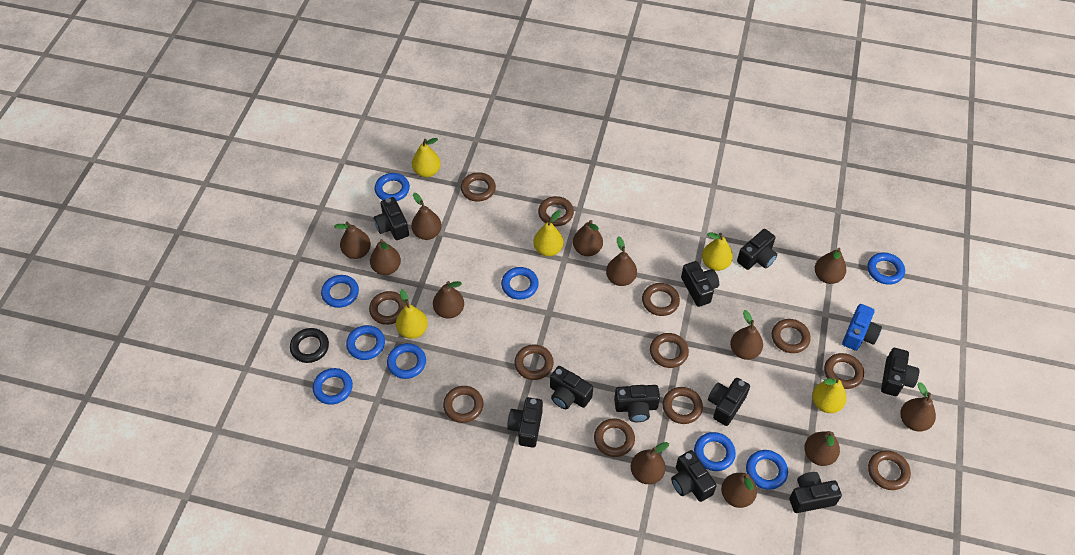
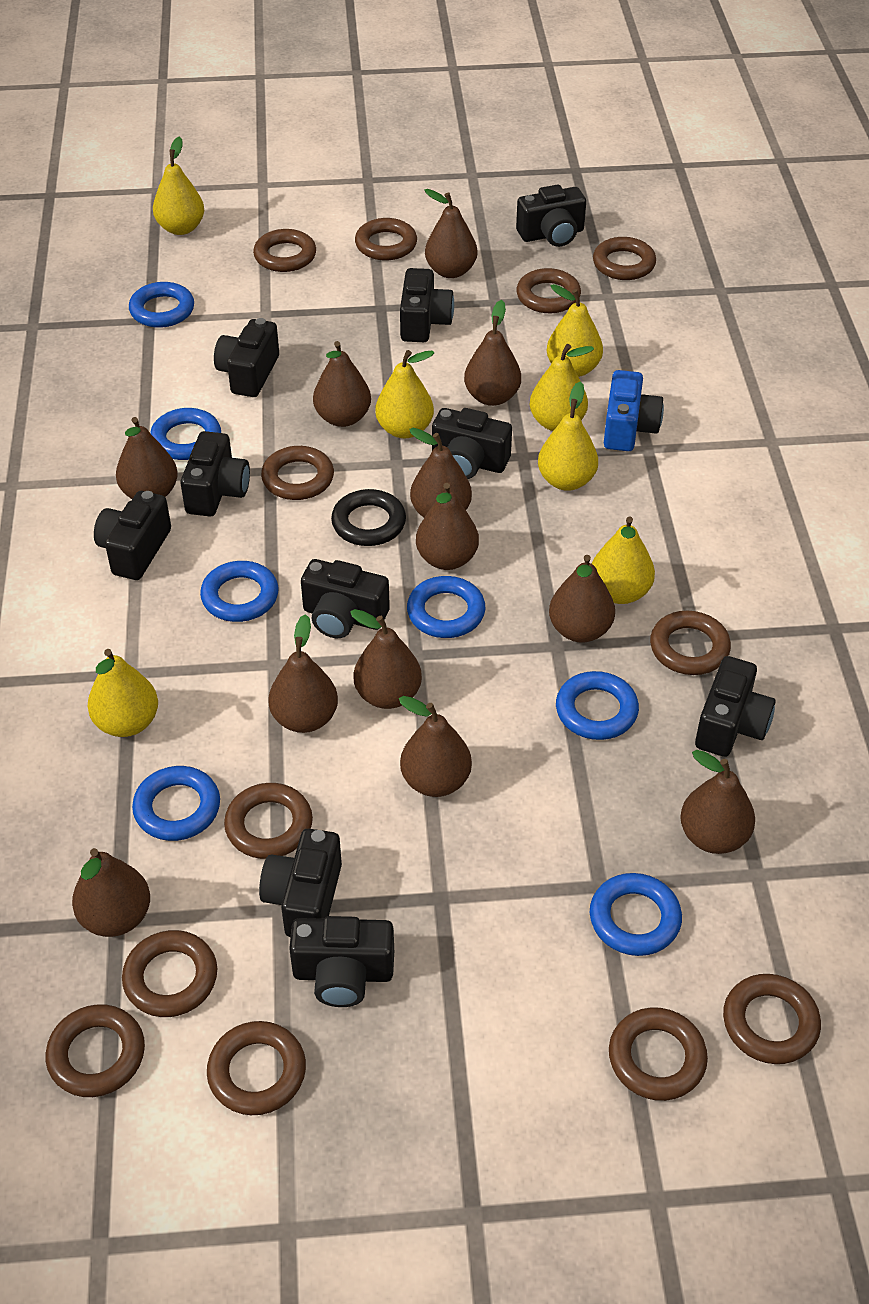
blue ring: [313,368,353,405] [321,275,359,308] [346,325,385,360] [375,173,410,201] [387,343,426,379] [501,267,539,300] [694,432,736,471] [746,450,788,490] [867,252,905,285] = 9 -> [129,282,194,328] [132,766,220,841] [150,408,221,460] [200,561,279,622] [407,576,485,638] [556,671,639,740] [590,873,682,956] = 7
yellow pear: [396,289,428,339] [412,138,441,177] [533,210,564,256] [702,232,733,271] [812,377,847,413] = 5 -> [88,649,158,737] [153,136,204,235] [375,350,434,438] [530,344,594,431] [538,382,598,491] [547,284,603,377] [592,517,655,604] = 7

